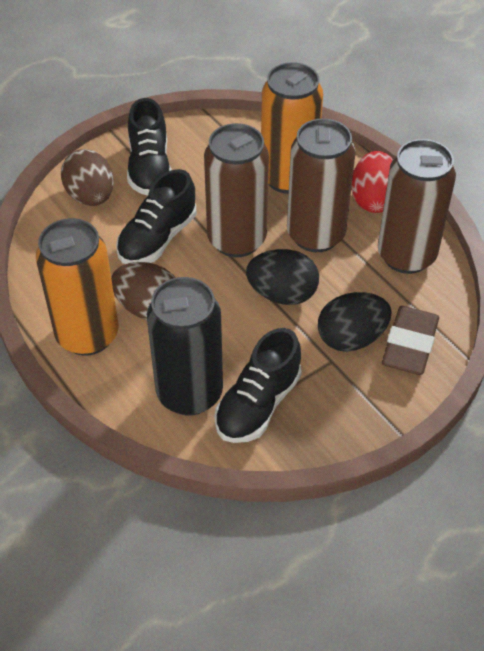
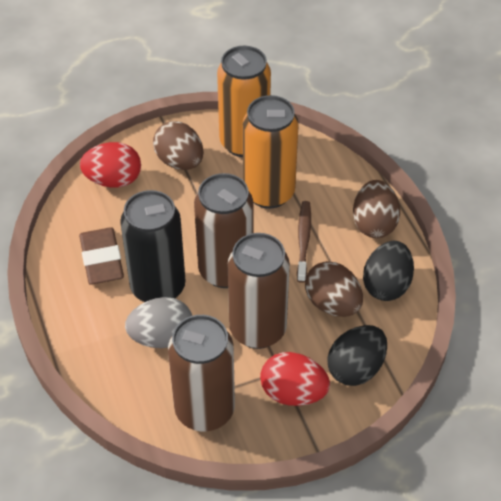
black shoe: [116,169,197,264] [127,98,172,195] [214,328,302,443] = 3 -> none = 0
brown egg: [61,149,114,206] [111,262,176,320] = 2 -> [153,121,204,170] [305,261,363,317] [353,180,400,238] = 3
brown toothbrush: none = 0 -> [297,201,311,283] = 1
grey egg: none = 0 -> [125,297,192,348] = 1
red egg: [351,151,394,213] = 1 -> [80,142,141,188] [260,352,330,406] = 2

